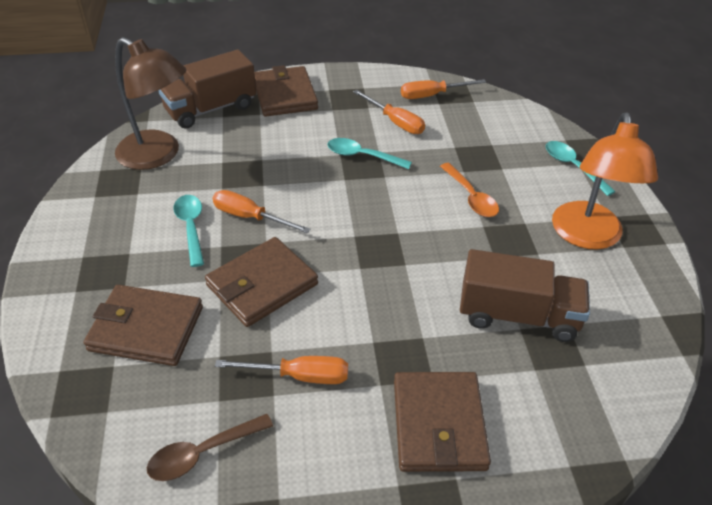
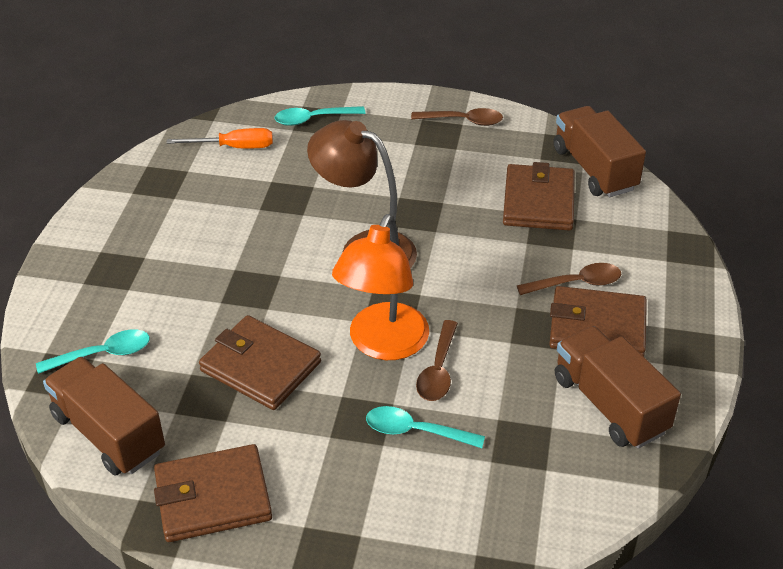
brown spoon: [147,414,273,481] = 1 -> [411,108,503,126] [416,320,458,401] [517,263,621,295] = 3
brown truck: [158,50,256,129] [460,249,590,342] = 2 -> [43,356,165,476] [554,106,646,197] [555,326,681,448] = 3
orange screwdriver: [213,190,311,233] [215,356,348,384] [353,90,425,134] [401,79,486,99] = 4 -> [166,128,273,148] = 1
orange spoon: [440,163,499,217] = 1 -> none = 0

